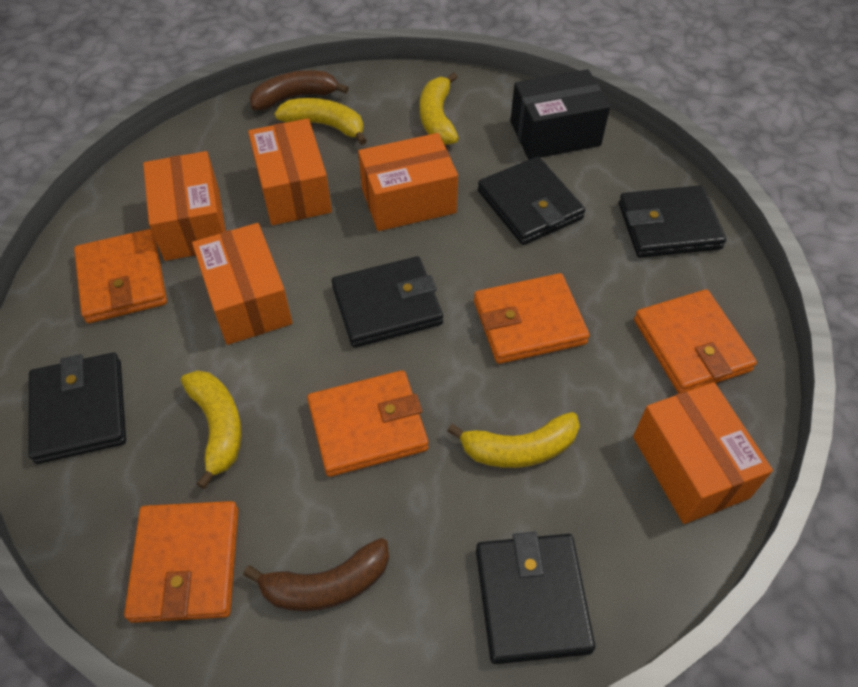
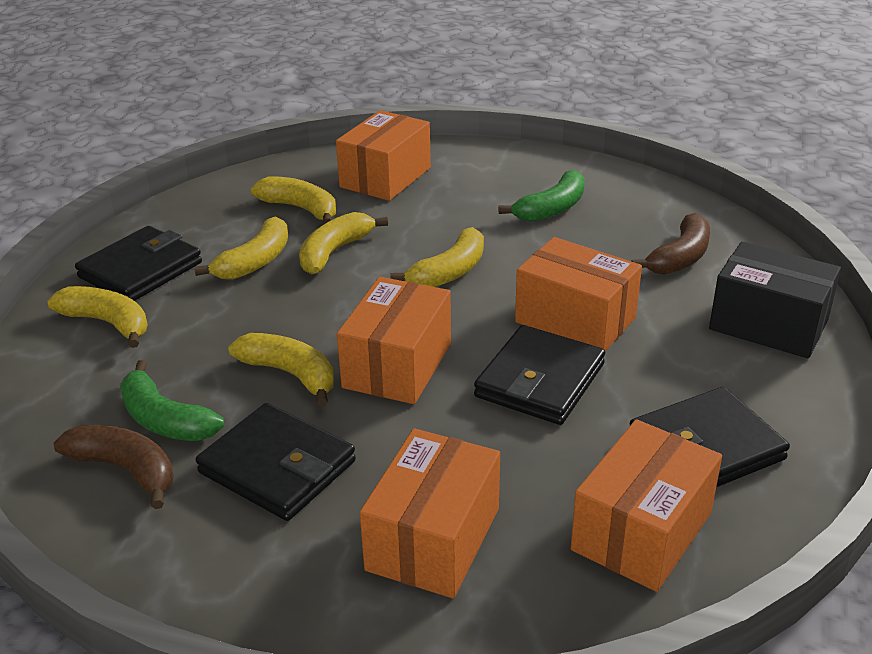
black wallet: [28,353,126,464] [332,256,443,348] [476,532,595,664] [478,156,585,245] [619,185,726,258] = 5 -> [75,226,202,301] [196,403,356,521] [474,325,605,425] [630,387,790,487] = 4
green banana: none = 0 -> [120,360,224,441] [499,170,585,222] = 2
orange wallet: [74,229,167,323] [124,501,238,623] [307,370,428,477] [474,273,590,364] [634,289,757,393] = 5 -> none = 0
yellow banana: [181,370,242,489] [274,98,367,145] [420,72,459,145] [447,412,580,468] = 4 -> [47,286,148,348] [194,216,288,280] [228,333,334,407] [251,176,336,224] [299,212,388,274] [390,227,484,287] = 6

